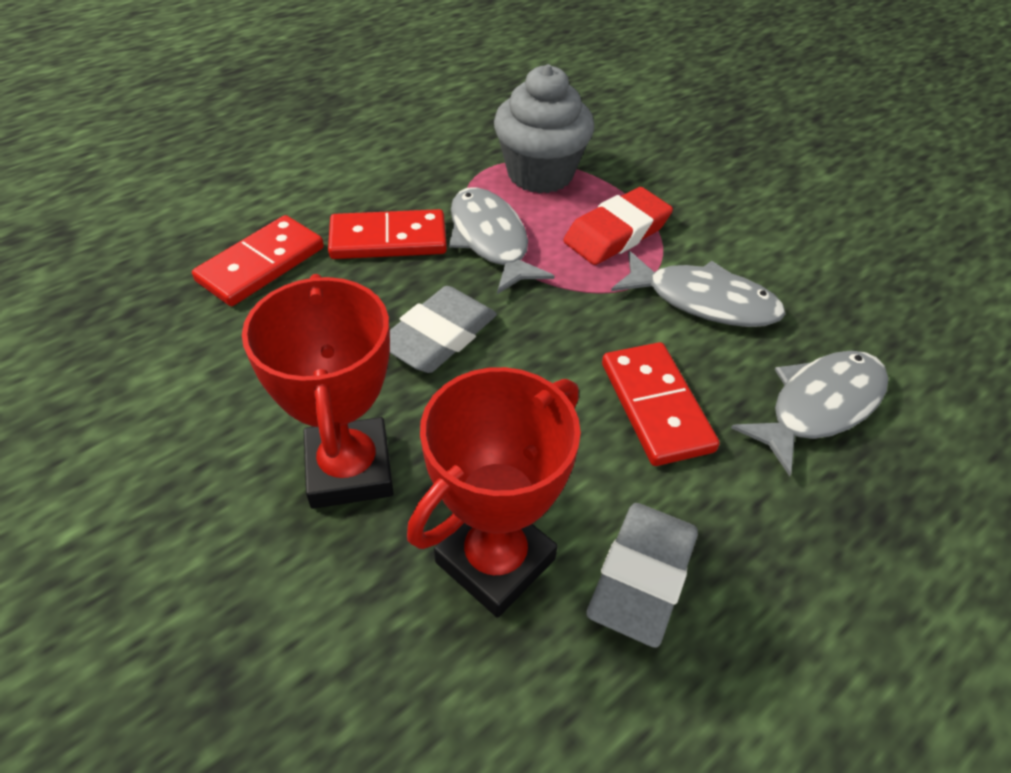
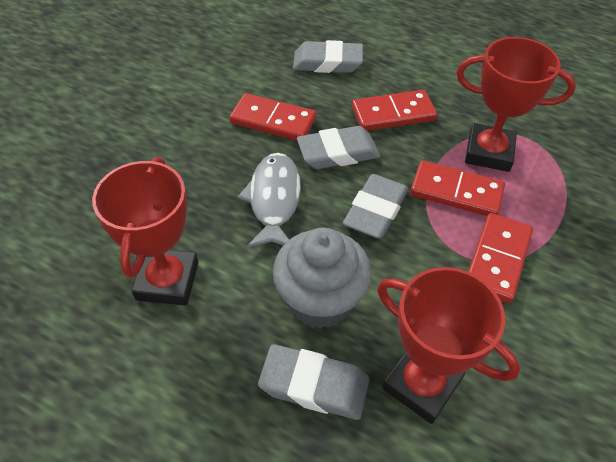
grey eraser: [390,286,497,373] [586,503,698,648] = 2 -> [258,344,369,420] [293,40,363,73] [297,126,380,169] [343,174,408,238] = 4
grey fish: [449,187,554,294] [611,251,786,327] [731,350,889,476] = 3 -> [238,153,301,248] = 1
red domino: [192,215,324,306] [328,209,447,259] [602,342,720,466] = 3 -> [229,93,316,141] [352,90,437,131] [410,161,505,216] [468,213,533,303] = 4
red eraser: [563,187,673,265] = 1 -> none = 0
red trophy: [242,274,394,509] [407,367,581,618] = 2 -> [92,157,198,306] [377,267,520,424] [456,37,576,172] = 3

